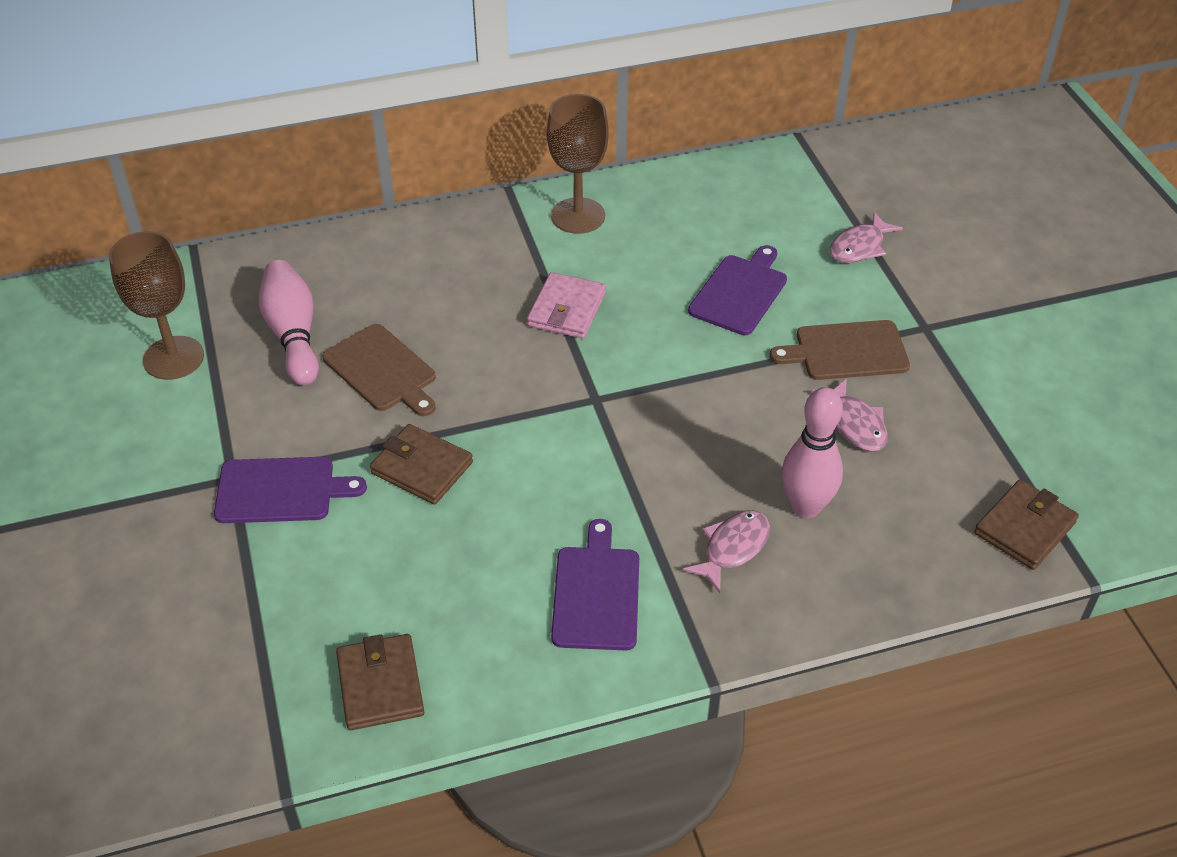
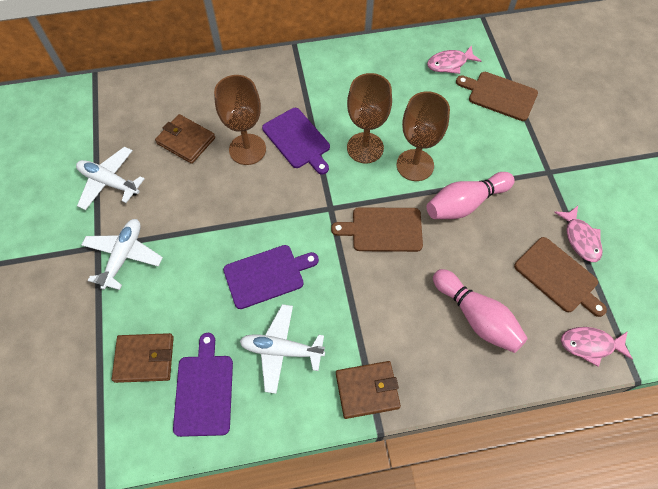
brown cutting board: [323,324,436,416] [770,320,910,380] = 2 -> [331,207,423,252] [456,72,538,121] [514,237,607,317] = 3
brown goblet: [109,231,204,380] [547,94,609,234] = 2 -> [214,75,266,165] [347,73,392,163] [396,91,450,181] = 3
pink wallet: [527,272,606,339] = 1 -> none = 0
white plane: none = 0 -> [76,147,145,210] [81,219,163,290] [240,304,325,394] = 3

